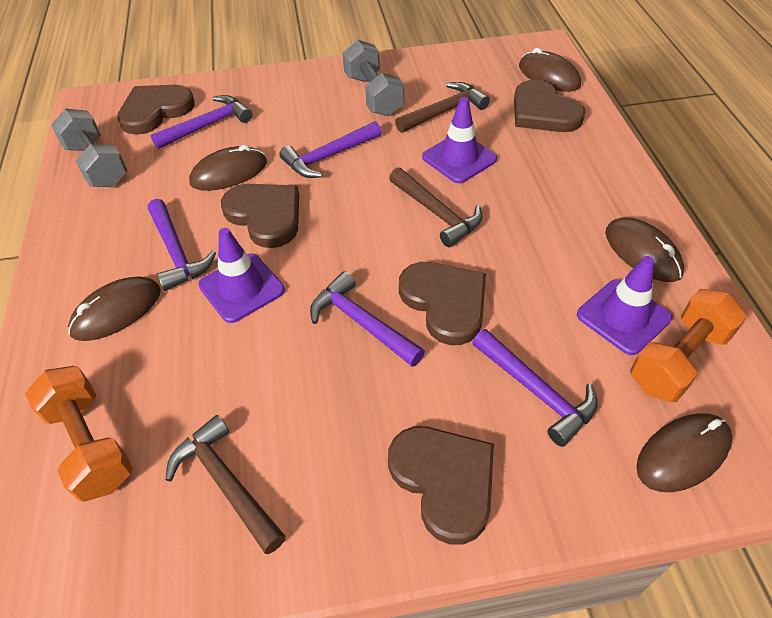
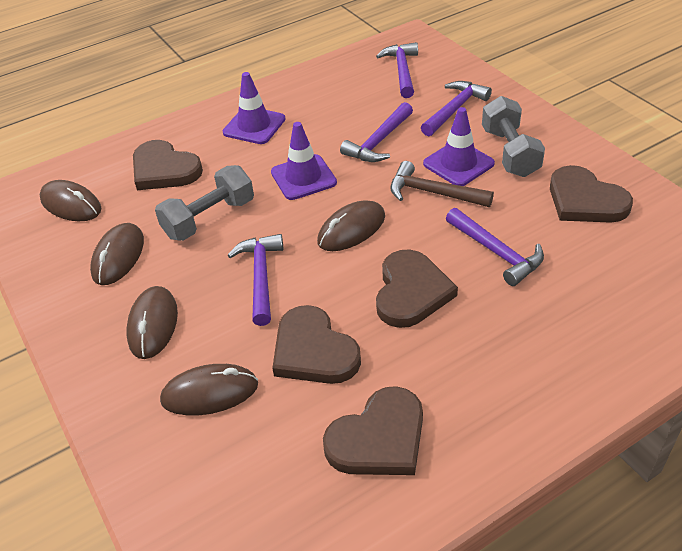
brown hammer: [165,415,286,554] [389,167,483,247] [395,82,490,133] = 3 -> [390,161,494,207] = 1
orange dumbbell: [25,366,133,502] [630,289,747,402] = 2 -> none = 0

